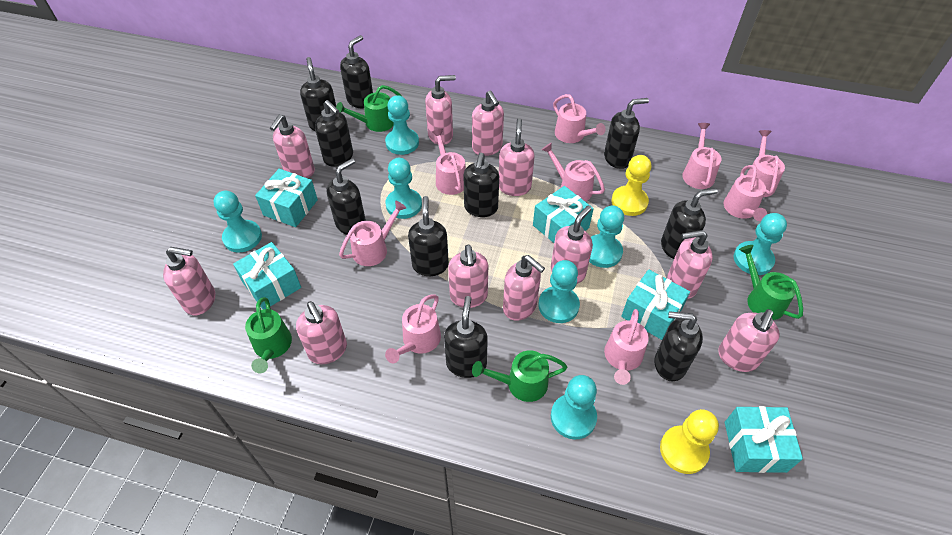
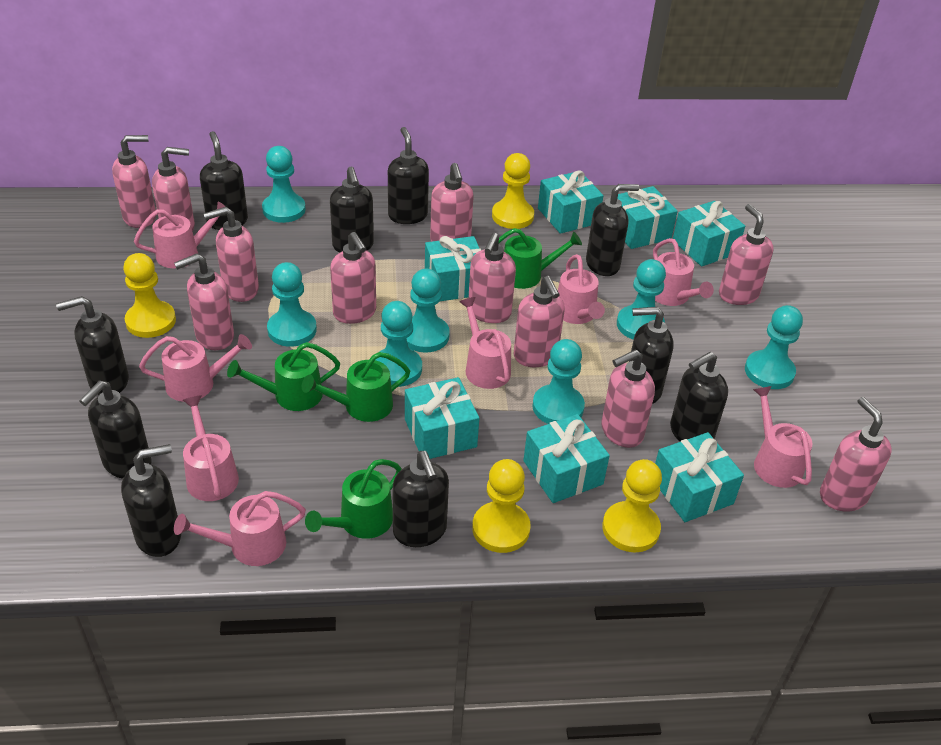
pink watering can: [339,201,406,266] [385,294,441,363] [432,129,466,195] [541,143,605,202] [553,94,606,143] [604,309,649,385] [682,123,722,189] [724,165,767,221] [746,130,785,197] = 9 -> [134,202,226,268] [139,334,252,402] [174,491,306,566] [183,395,239,501] [459,297,511,389] [558,254,605,324] [653,238,714,306] [753,386,812,488] = 8
turquoise gift: [233,242,301,309] [255,169,318,227] [533,186,594,243] [621,269,690,340] [725,406,803,473] = 5 -> [405,377,479,459] [425,236,481,301] [523,414,610,503] [538,170,603,234] [617,186,678,249] [655,432,744,522] [673,201,745,267] = 7
yellow pawn: [611,155,651,216] [660,409,719,474] = 2 -> [123,253,176,338] [472,459,531,553] [492,153,534,229] [602,459,662,552] = 4

